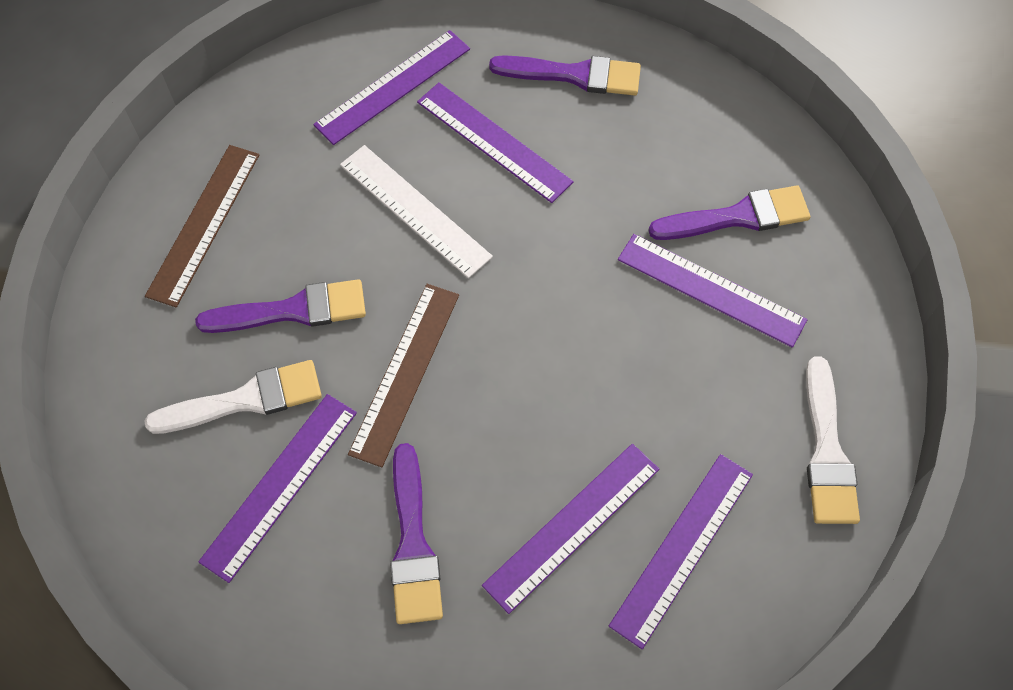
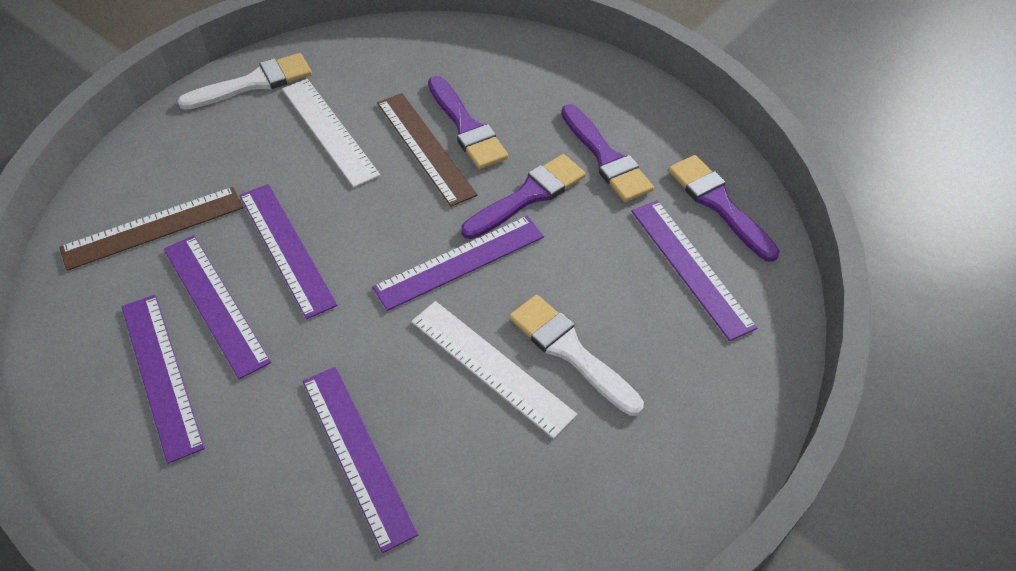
white ruler: [340,145,493,278] = 1 -> [282,79,380,187] [412,301,577,439] = 2

